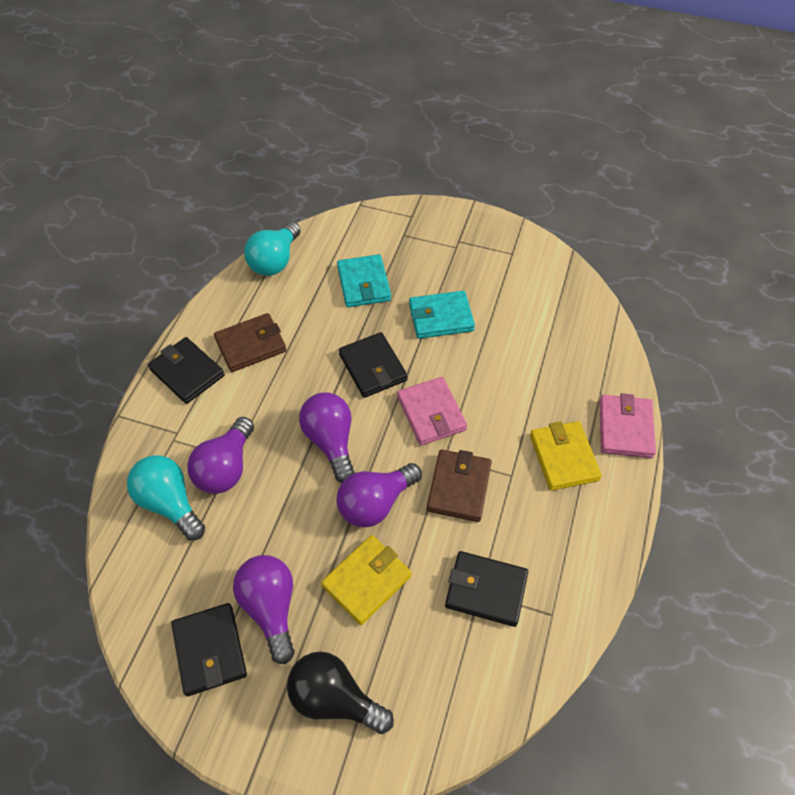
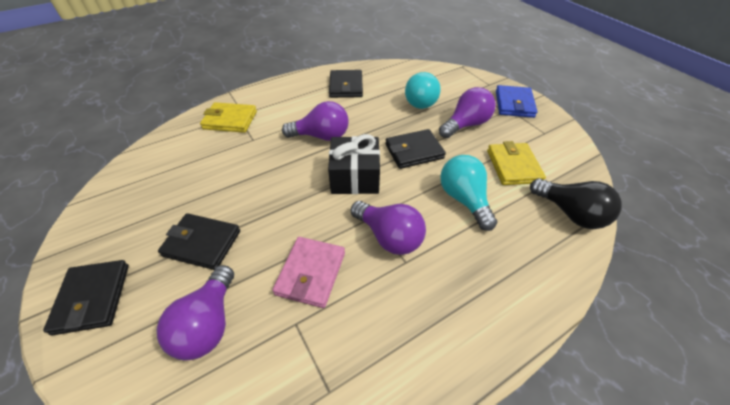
black gift: none = 0 -> [328,134,380,194] = 1
blue wallet: none = 0 -> [496,85,537,118] = 1
brown wallet: [214,313,286,372] [427,449,492,522] = 2 -> none = 0
pink wallet: [397,377,467,445] [599,393,656,458] = 2 -> [272,237,345,308] = 1
turquoise wallet: [337,254,391,307] [409,291,475,339] = 2 -> none = 0

